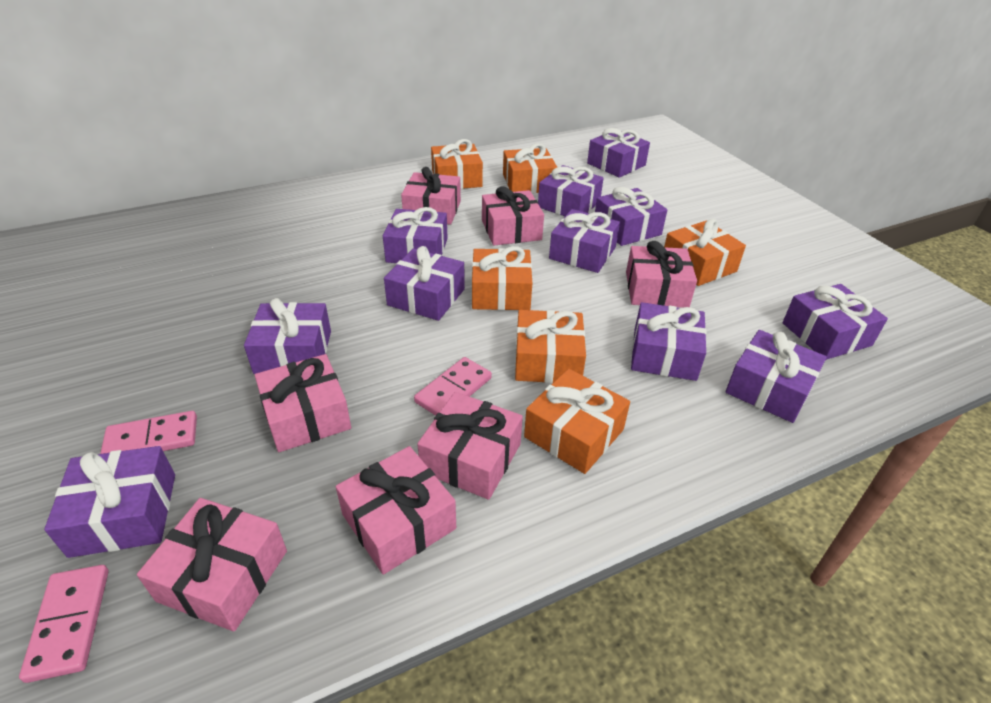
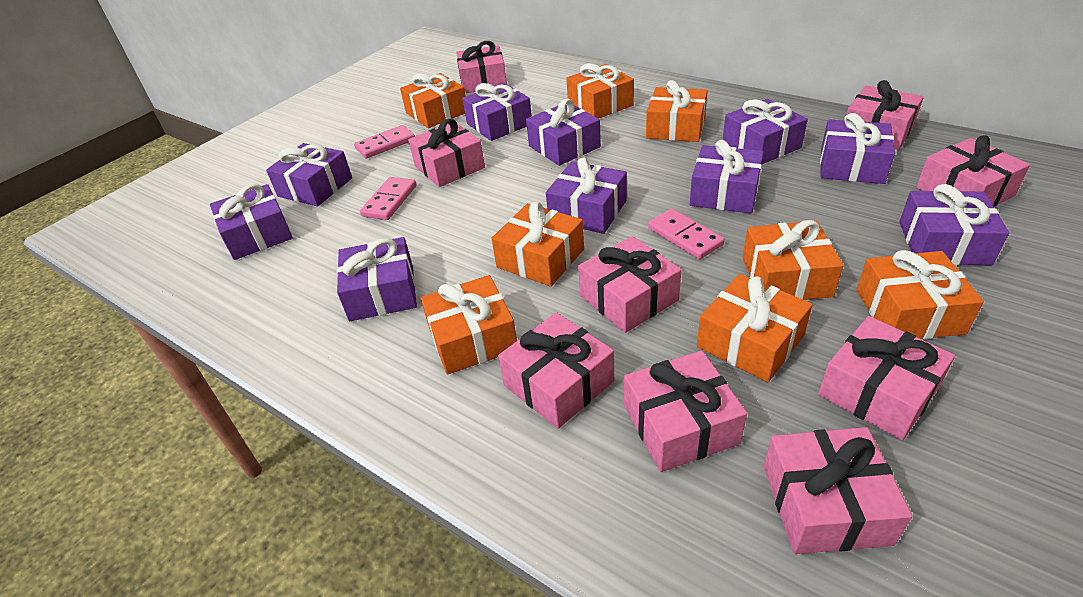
orange gift: [431,139,483,189] [472,246,532,310] [503,143,557,194] [515,310,586,383] [524,369,630,474] [664,219,746,286] = 6 -> [400,73,466,128] [420,275,517,375] [491,202,584,287] [566,63,634,119] [646,80,708,142] [697,274,813,382] [743,220,844,300] [856,250,984,339] = 8
pink gift: [137,498,287,632] [255,354,351,452] [336,446,456,575] [401,167,461,225] [417,392,523,500] [482,186,544,246] [626,241,697,308] = 7 -> [408,119,485,187] [456,41,507,93] [498,312,614,429] [578,236,681,333] [624,350,747,472] [764,427,912,554] [818,316,955,440] [846,80,924,150] [916,135,1030,207] = 9
purple gift: [44,446,175,558] [244,298,331,374] [383,207,448,263] [384,246,465,321] [538,165,604,216] [549,209,620,273] [587,128,650,178] [595,187,667,246] [631,302,706,381] [726,330,827,423] [783,284,888,360] = 11 -> [210,184,293,260] [266,143,352,207] [337,237,417,321] [462,83,532,141] [526,98,601,166] [546,157,627,234] [690,140,764,213] [723,99,808,164] [820,113,895,184] [899,184,1009,266] = 10

